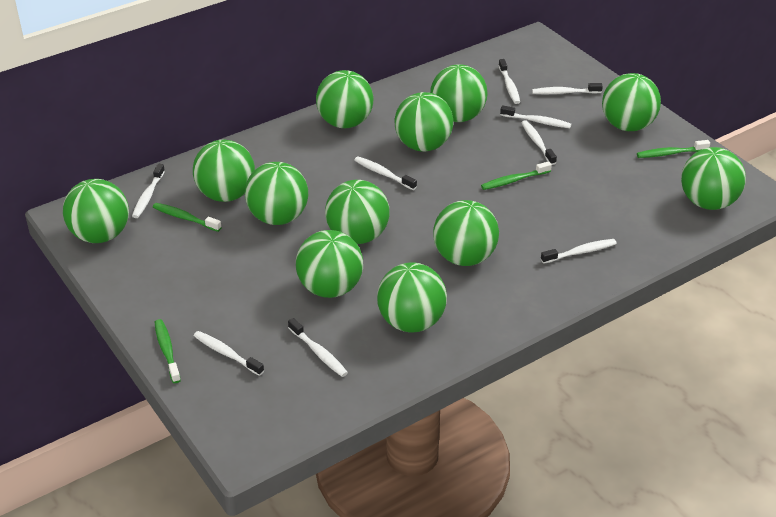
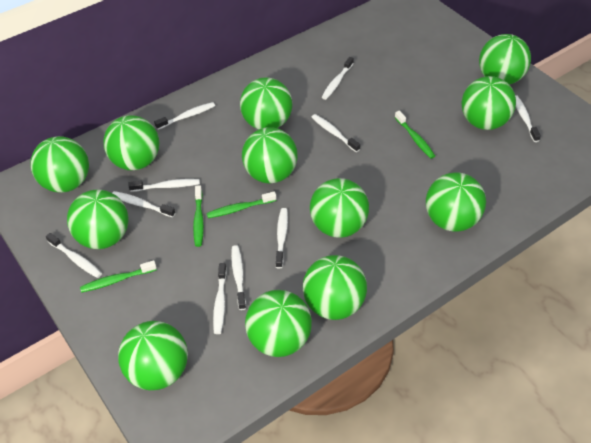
white toothbrush: [132,164,165,218] [194,331,264,376] [288,318,348,377] [354,157,417,190] [498,59,520,104] [500,105,571,128] [521,120,557,165] [532,83,603,94] [541,239,617,264] = 9 -> [46,233,102,278] [113,191,175,217] [129,179,200,192] [154,102,215,130] [213,263,227,334] [231,245,246,310] [275,208,288,268] [312,114,360,152] [322,57,354,100] [515,95,541,142] = 10

